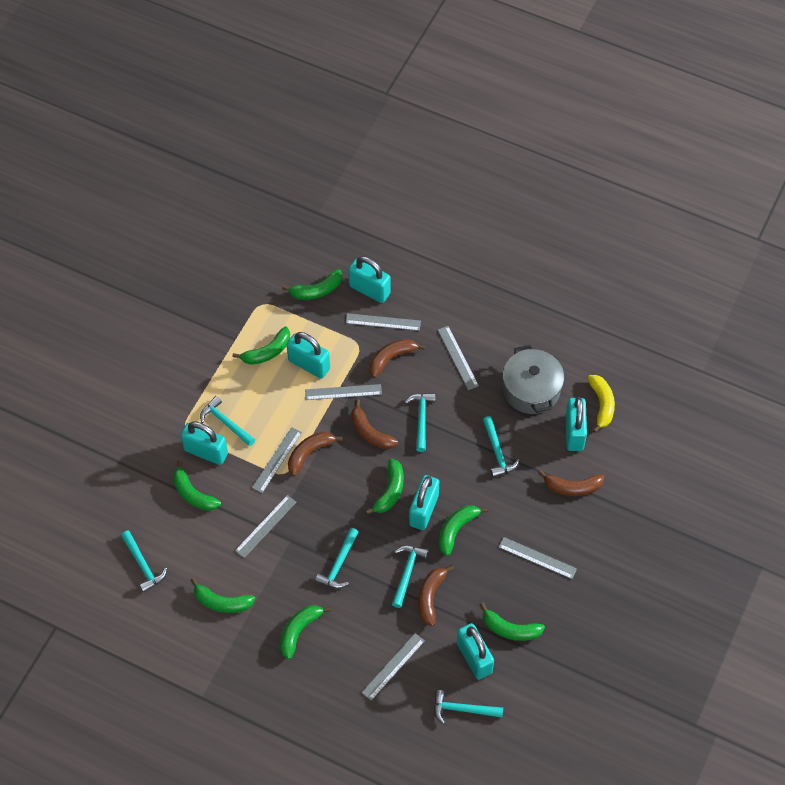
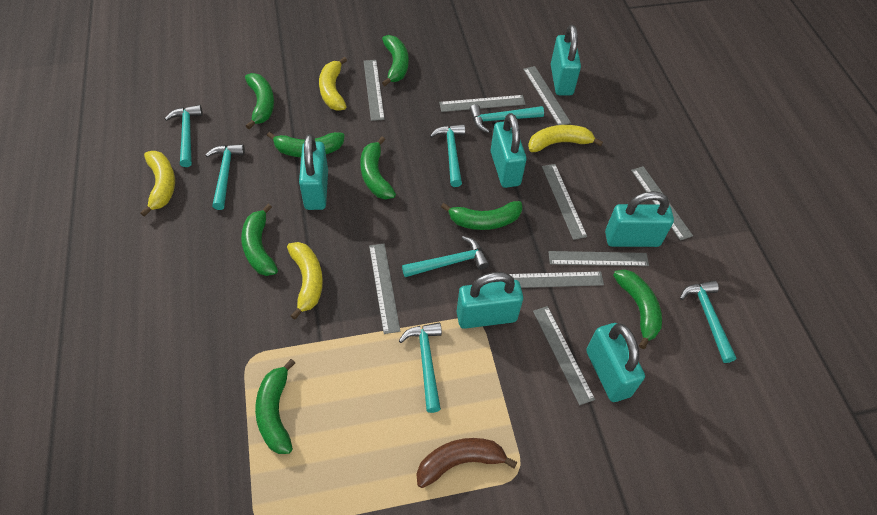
brown banana: [288,432,343,476] [351,399,398,449] [369,339,425,378] [418,565,454,626] [538,470,604,496] = 5 -> [417,438,517,488] = 1
grey pot: [503,345,564,414] = 1 -> none = 0
grey ruler: [235,495,296,558] [252,427,302,493] [305,384,382,400] [346,313,421,331] [361,633,425,701] [438,326,479,390] [499,537,577,579] = 7 -> [364,60,385,121] [369,243,400,334] [439,95,526,112] [509,272,604,288] [523,66,571,125] [533,306,595,405] [542,164,587,240] [548,251,649,266] [631,166,693,241] = 9
yellow banana: [587,375,615,433] = 1 -> [140,151,175,217] [287,242,323,320] [319,57,347,111] [528,125,603,152] = 4

